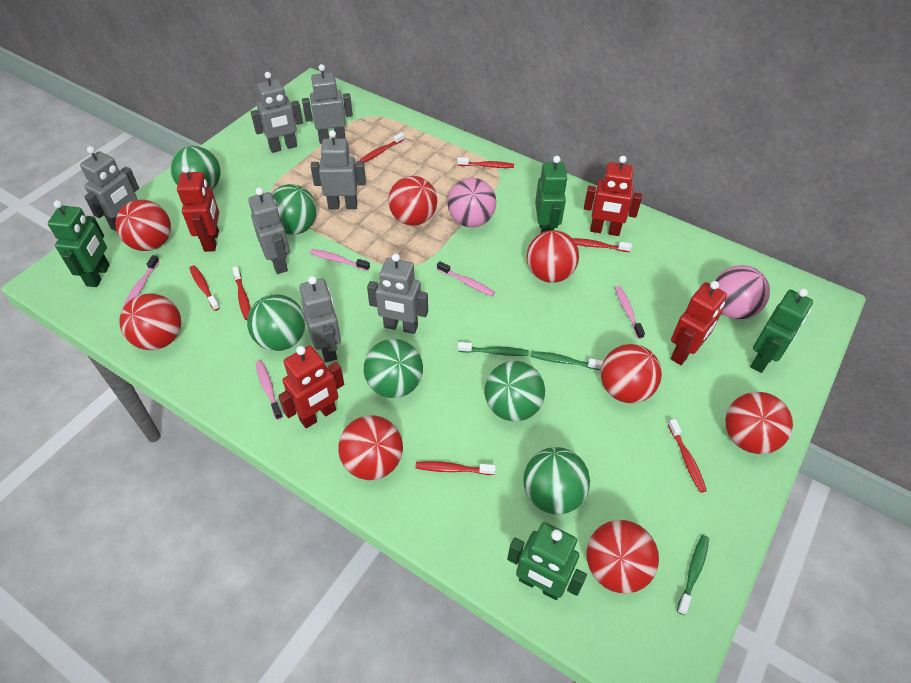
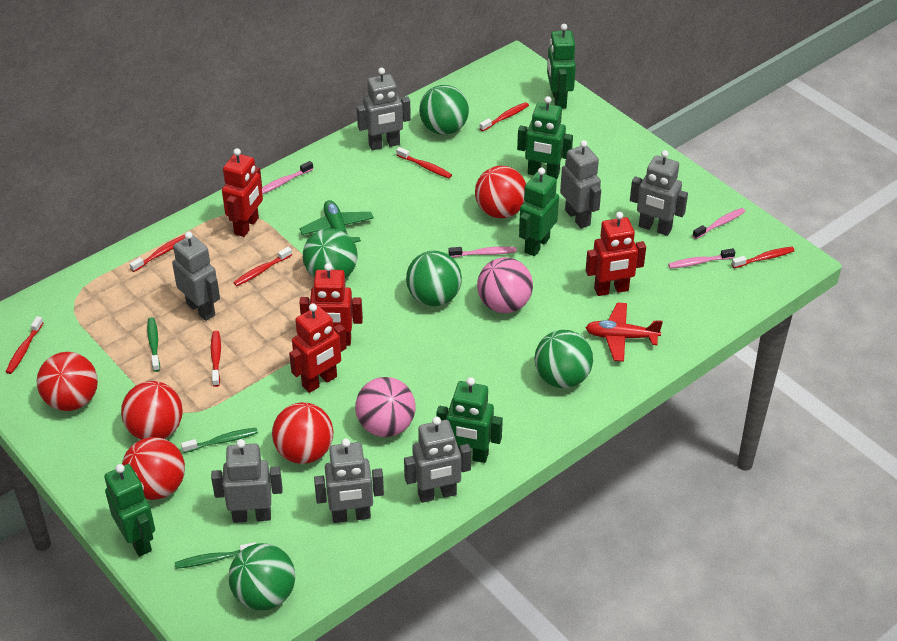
green ball: [170,146,221,189] [247,294,305,351] [271,184,317,235] [364,339,423,398] [484,361,545,421] [524,447,590,515] = 6 -> [229,543,295,610] [303,228,358,278] [406,251,462,306] [419,85,469,135] [535,330,593,388] = 5
green plane: none = 0 -> [300,200,374,243] = 1
green robot: [48,200,110,287] [507,522,587,600] [535,156,568,233] [750,288,813,373] = 4 -> [104,464,155,557] [437,377,503,463] [517,96,573,179] [519,168,559,256] [547,24,576,109] = 5
pink toothbrush: [123,255,159,307] [255,361,283,420] [310,249,370,271] [437,261,495,296] [615,286,645,339] = 5 -> [262,161,313,194] [448,246,517,257] [668,248,735,269] [693,208,745,239] = 4
red ball: [115,200,171,251] [119,293,181,350] [338,415,403,480] [388,176,437,226] [527,230,579,283] [586,520,659,593] [601,344,662,403] [725,392,793,454] = 8 -> [37,352,98,411] [121,381,183,440] [122,437,185,500] [272,402,334,464] [475,166,526,218] = 5
red plane: none = 0 -> [585,302,663,362] = 1

